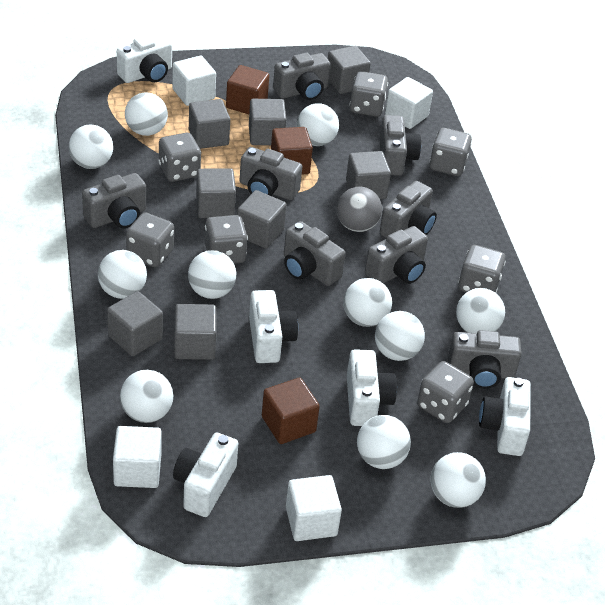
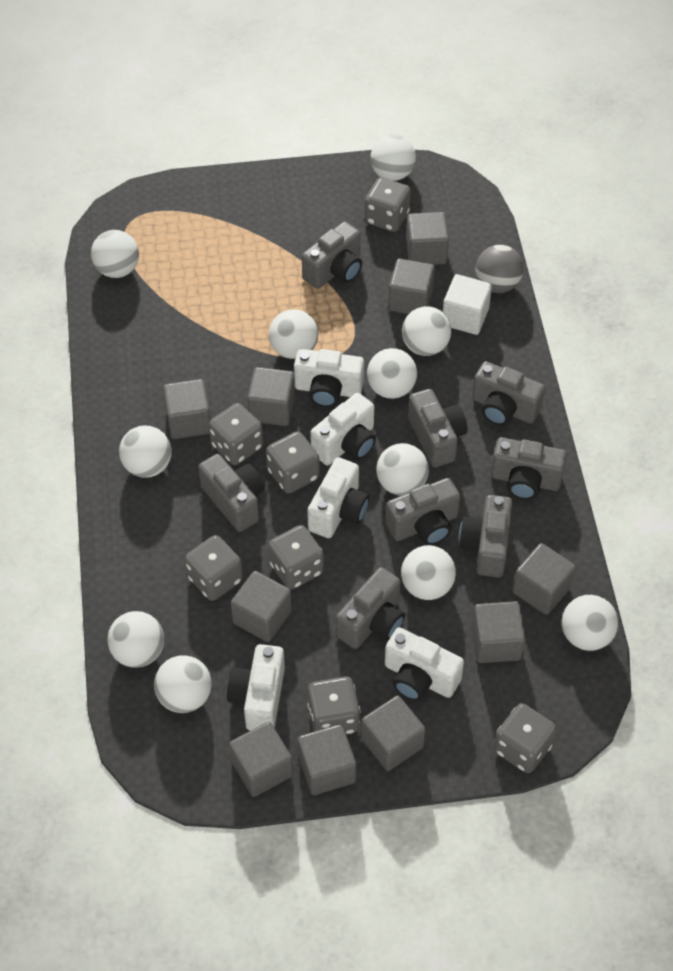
brown cube: [226,65,269,114] [262,377,320,444] [271,127,313,174] = 3 -> none = 0
grey cube: [107,291,163,356] [174,304,217,360] [189,99,230,149] [196,168,236,218] [237,190,287,249] [249,99,287,145] [328,46,371,94] [346,151,391,199] = 8 -> [163,379,211,439] [229,722,293,797] [231,571,292,642] [247,367,295,426] [298,724,356,795] [361,695,426,771] [388,259,435,314] [406,212,449,265] [472,601,525,663] [512,543,576,615] = 10
white cube: [113,426,162,488] [172,56,216,106] [286,475,342,541] [385,77,433,129] = 4 -> [443,274,492,335] = 1

